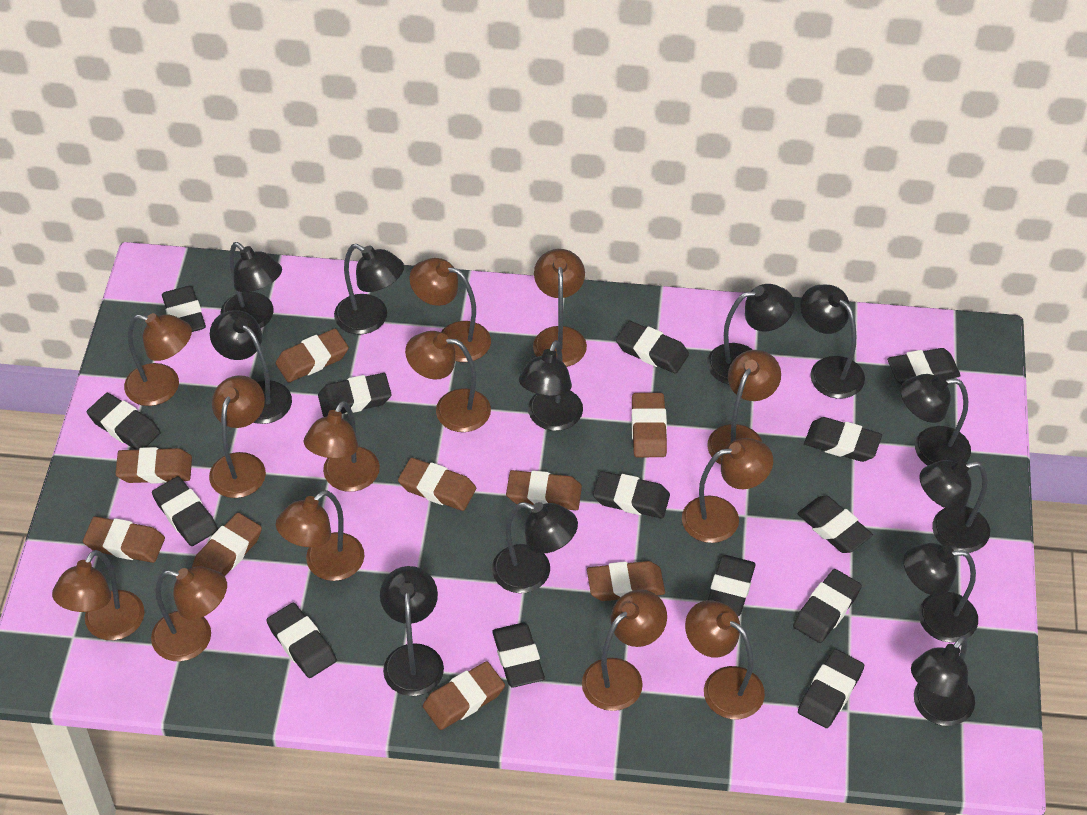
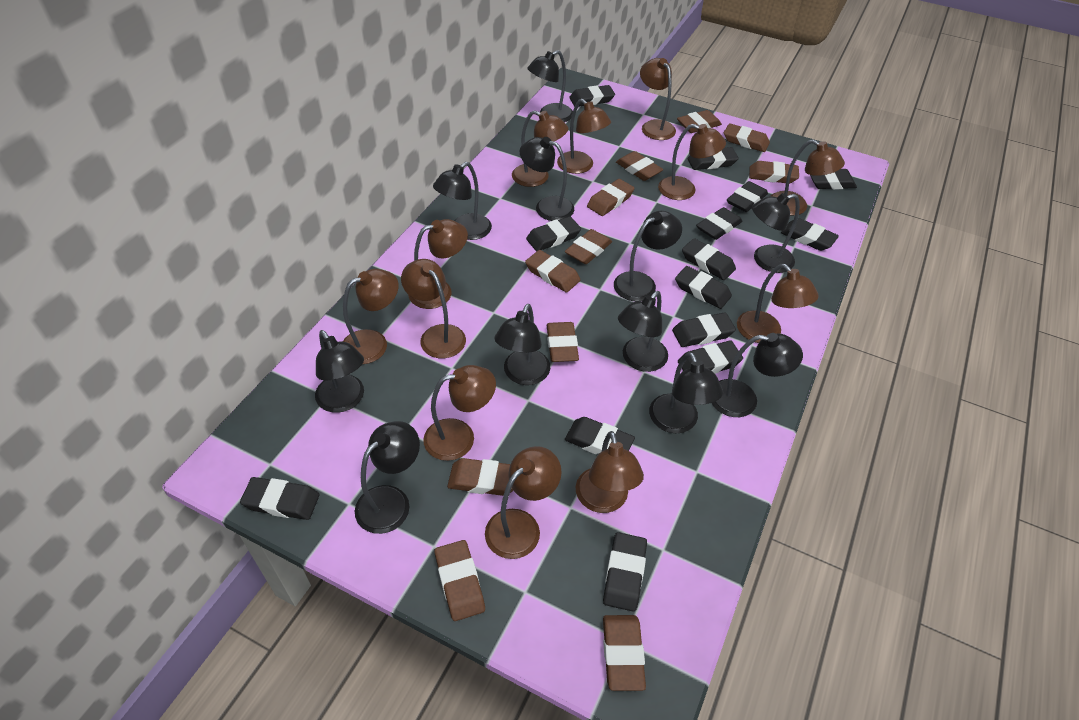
black lamp: [210,310,292,424] [221,242,282,328] [334,244,404,335] [380,566,444,696] [492,502,578,593] [519,340,583,431] [707,284,795,384] [800,285,865,399] [901,374,971,466] [903,543,978,643] [911,636,975,726] [919,460,990,553] = 12 -> [315,330,364,413] [355,421,420,534] [433,162,492,240] [494,304,550,385] [520,137,574,221] [527,50,573,122] [614,211,682,301] [618,291,668,372] [649,352,723,433] [712,333,803,417] [752,193,800,273] = 11
brown eraser: [83,516,165,563] [115,447,192,484] [192,513,262,577] [275,329,349,382] [398,458,476,511] [423,661,505,730] [506,470,582,510] [587,561,665,601] [632,393,667,457] = 9 -> [435,540,485,621] [447,458,513,496] [525,250,580,293] [547,322,579,362] [565,229,612,264] [587,179,635,216] [603,615,646,691] [616,151,663,181] [677,110,722,133] [724,123,770,152] [749,161,799,184] = 11
brown lamp: [52,550,145,640] [124,313,192,406] [151,567,227,662] [209,375,266,498] [276,490,364,581] [304,401,380,492] [405,331,491,432] [409,258,491,362] [533,249,587,367] [582,590,667,711] [682,438,773,543] [685,600,765,719] [707,350,781,465] = 13 -> [343,269,399,364] [401,259,466,358] [408,219,468,309] [423,365,496,461] [485,446,562,559] [512,110,568,187] [557,99,611,174] [576,431,644,513] [640,58,676,140] [658,124,726,200] [737,264,819,343] [771,140,845,216] = 12

